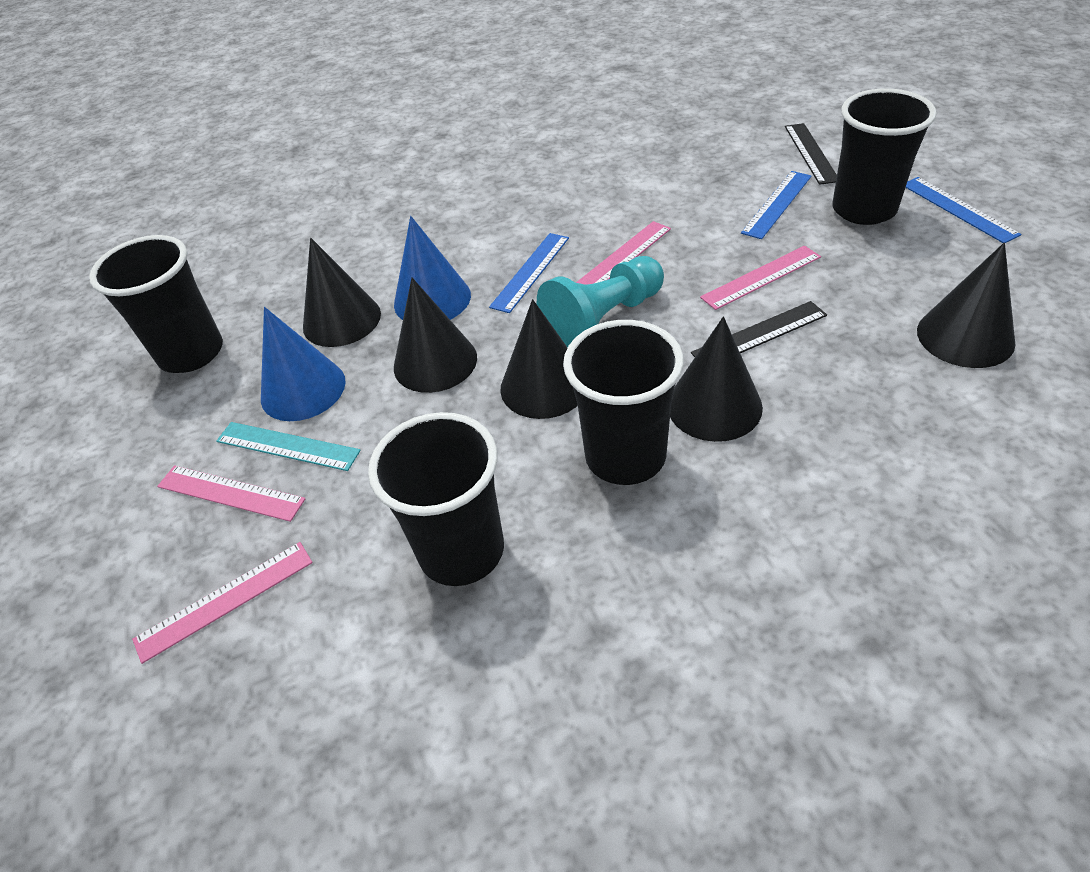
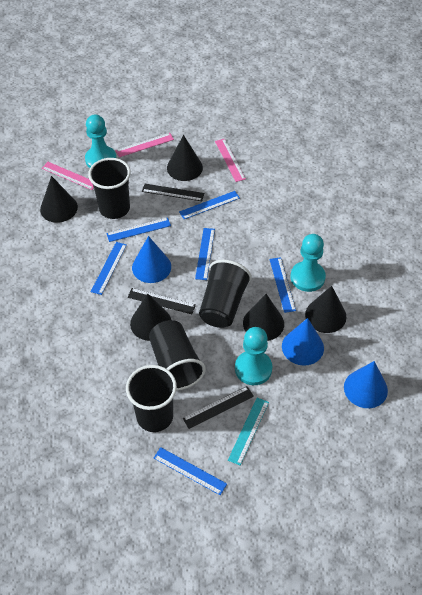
black ruler: [691,301,827,357] [785,123,837,185] = 2 -> [128,288,196,314] [142,184,204,201] [183,386,254,429] = 3
blue cone: [261,307,346,421] [394,216,471,320] = 2 -> [132,236,171,283] [282,318,324,366] [344,361,388,408] = 3
blue ruler: [489,233,569,313] [741,171,812,239] [906,177,1021,243] = 3 -> [91,242,127,295] [106,218,171,242] [154,447,227,495] [179,191,240,219] [195,228,215,280] [270,257,296,313] = 6
pink ruler: [132,542,313,664] [157,466,305,522] [576,221,671,284] [700,246,821,310] = 4 -> [42,162,94,190] [115,133,174,157] [215,139,246,182] = 3
turquoise pawn: [537,256,664,347] = 1 -> [85,114,116,168] [235,327,272,385] [291,234,326,292] = 3

